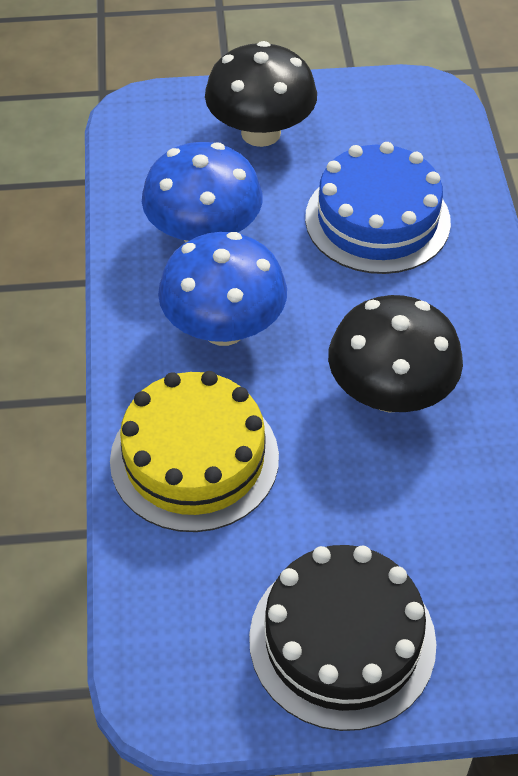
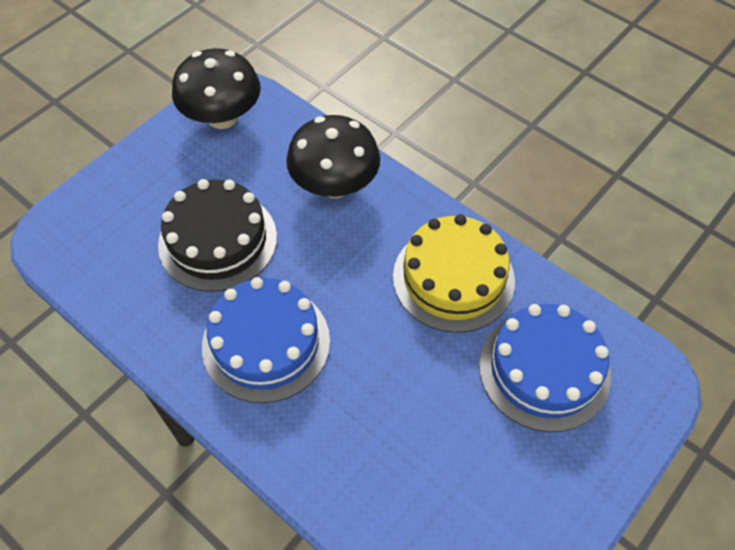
blue cake: [305,142,451,274] = 1 -> [202,277,330,403] [479,304,611,432] = 2
blue mushroom: [142,142,263,243] [158,232,287,346] = 2 -> none = 0

